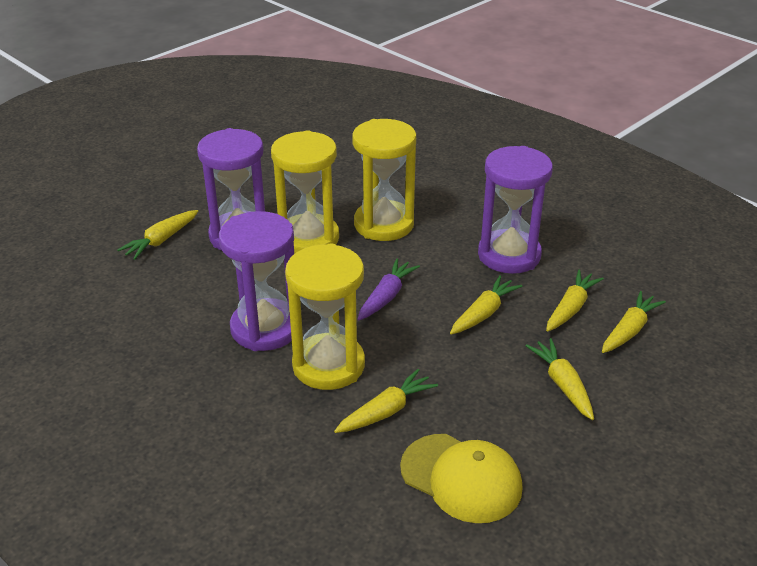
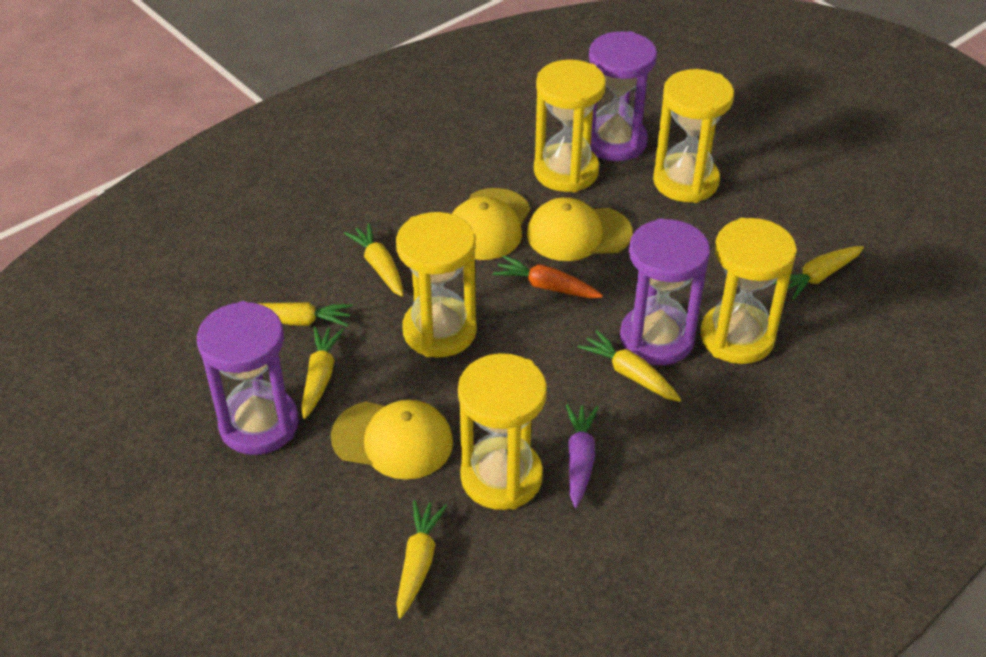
orange carrot: none = 0 -> [493,255,603,298] = 1
yellow cap: [400,434,523,523] = 1 -> [331,400,453,480] [452,188,530,260] [527,197,633,261] = 3
yellow hourglass: [271,130,339,254] [285,243,365,390] [352,119,416,241] = 3 -> [396,212,477,357] [458,353,547,510] [534,60,606,192] [653,69,734,203] [700,218,797,364] = 5

